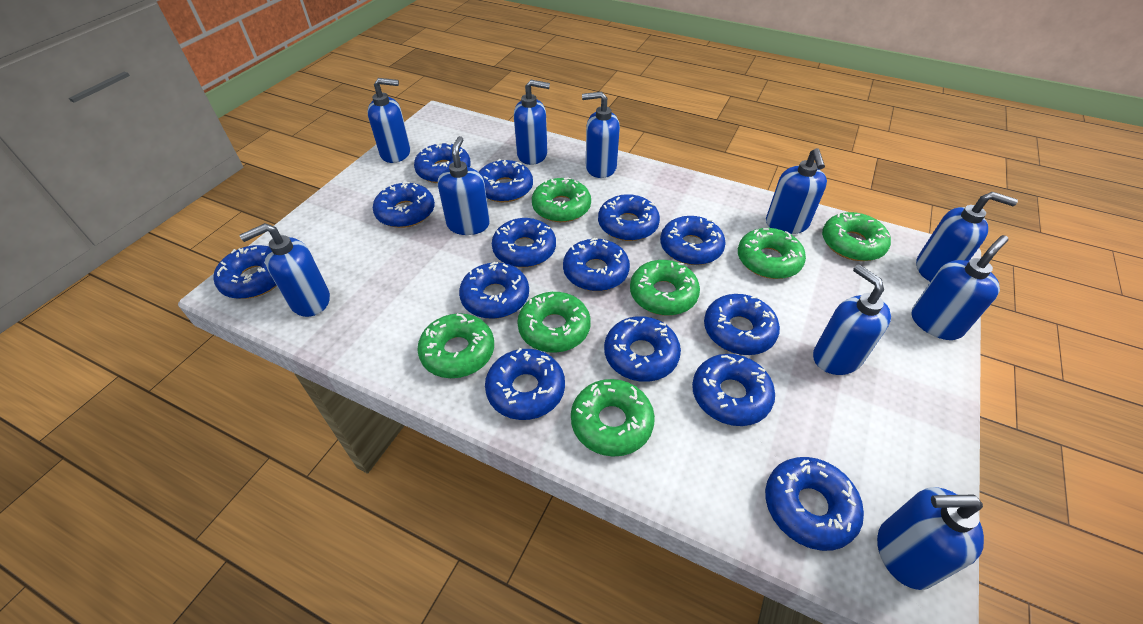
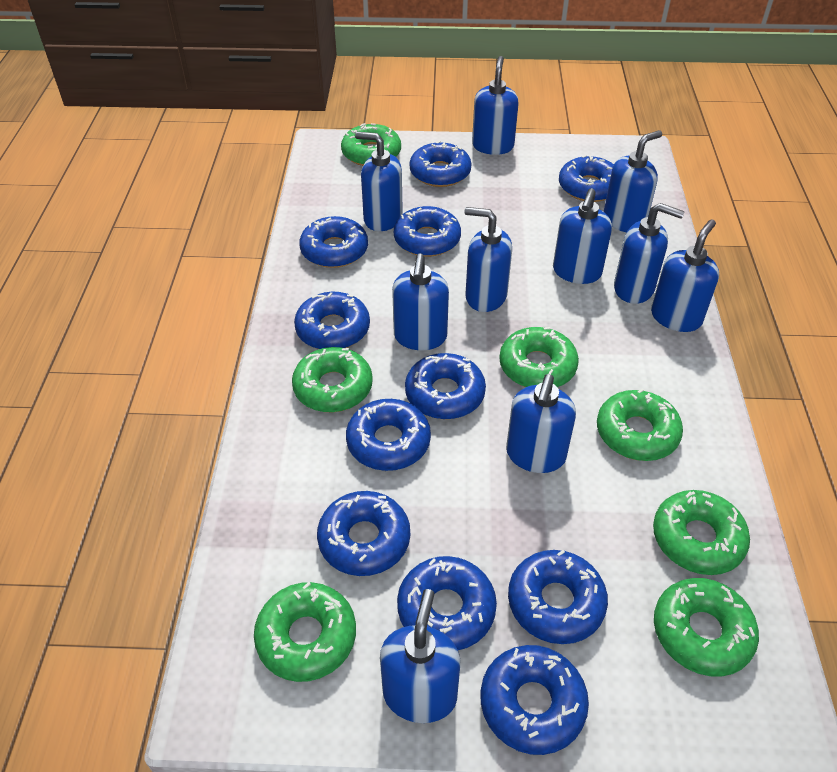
blue donut: [213,245,277,299] [373,182,435,228] [414,142,471,183] [459,262,529,319] [479,159,533,202] [485,348,565,420] [492,218,556,267] [563,238,630,291] [598,194,660,241] [604,316,681,382] [660,216,726,265] [692,354,775,426] [704,294,780,355] [765,457,864,551] = 14 -> [294,292,370,349] [299,216,368,268] [317,491,410,576] [346,399,431,471] [394,206,461,257] [397,556,497,650] [405,353,486,419] [409,141,472,187] [480,645,589,755] [508,550,608,644] [559,155,614,202] = 11

